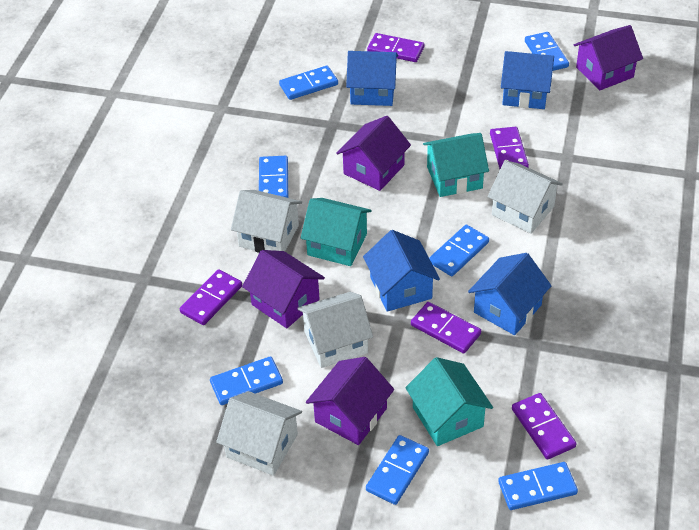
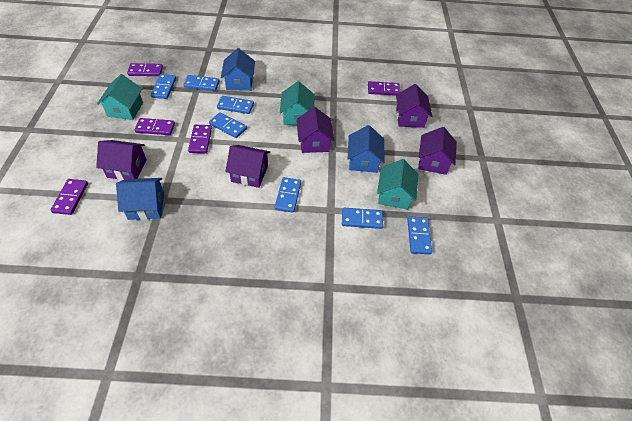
blue house: [346,51,398,106] [363,230,440,312] [468,253,552,335] [501,51,554,109] = 4 -> [116,178,164,220] [221,48,255,91] [348,125,385,173] = 3
purple house: [242,250,325,328] [306,357,394,445] [336,116,411,191] [574,25,643,90] = 4 -> [96,140,147,180] [225,145,270,188] [296,107,334,153] [396,84,432,128] [418,127,457,175] = 5
white house: [216,391,302,476] [231,190,302,253] [297,292,373,368] [488,160,563,234] = 4 -> none = 0

